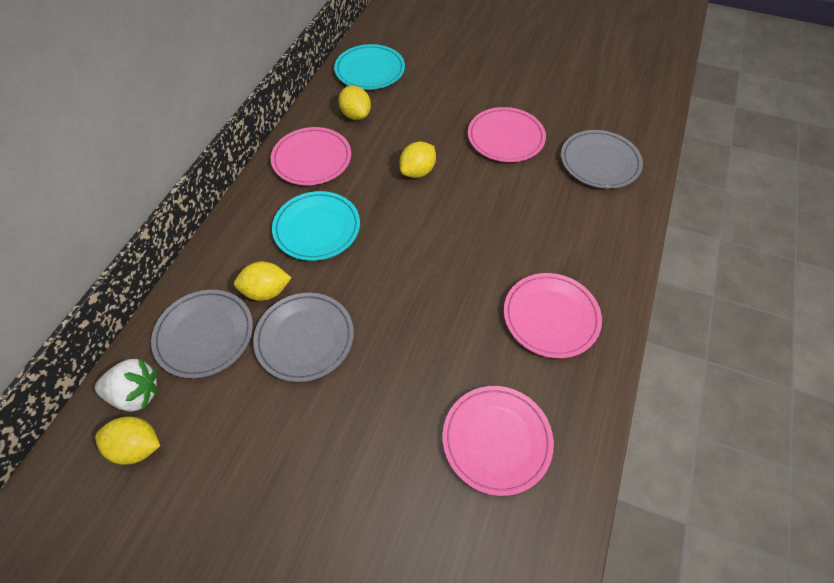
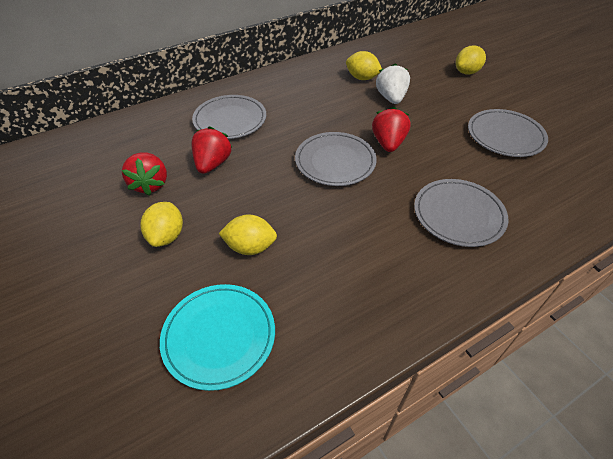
grey plate: [151,290,253,378] [253,293,354,382] [561,130,643,189] = 3 -> [192,95,266,139] [295,132,377,186] [414,179,508,247] [468,109,548,157] = 4
pink plate: [271,127,351,185] [443,386,554,496] [468,107,546,162] [504,273,602,358] = 4 -> none = 0
red strawberry: none = 0 -> [122,152,167,196] [191,127,232,174] [372,107,411,152] = 3
turquoise plate: [272,191,360,261] [334,44,405,90] = 2 -> [160,284,275,391] = 1

